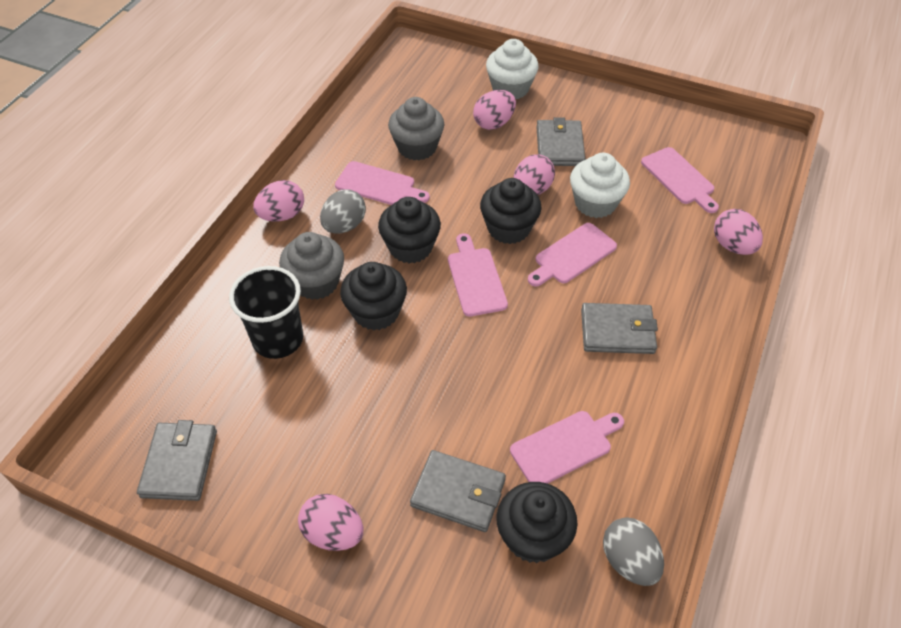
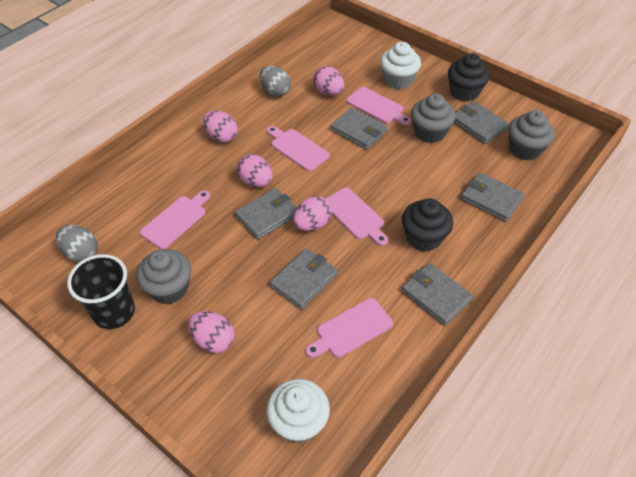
black cupcake: [340,262,407,330] [378,197,441,263] [480,178,541,244] [496,482,578,563] = 4 -> [402,198,453,252] [448,53,490,101] = 2
grey cupcake: [279,232,344,300] [388,97,444,160] = 2 -> [136,249,191,304] [411,93,456,143] [508,110,555,160] = 3
grey wallet: [137,420,217,501] [410,450,506,532] [536,117,586,166] [581,303,658,354] = 4 -> [235,188,297,239] [270,248,338,309] [331,107,388,150] [402,263,473,326] [454,101,509,144] [461,173,524,222] = 6

